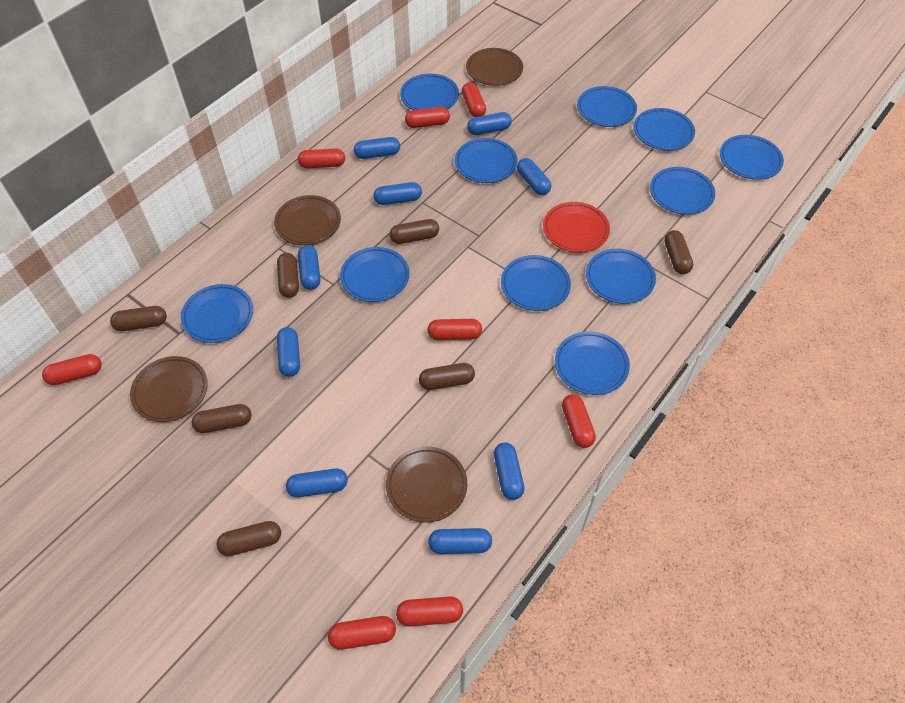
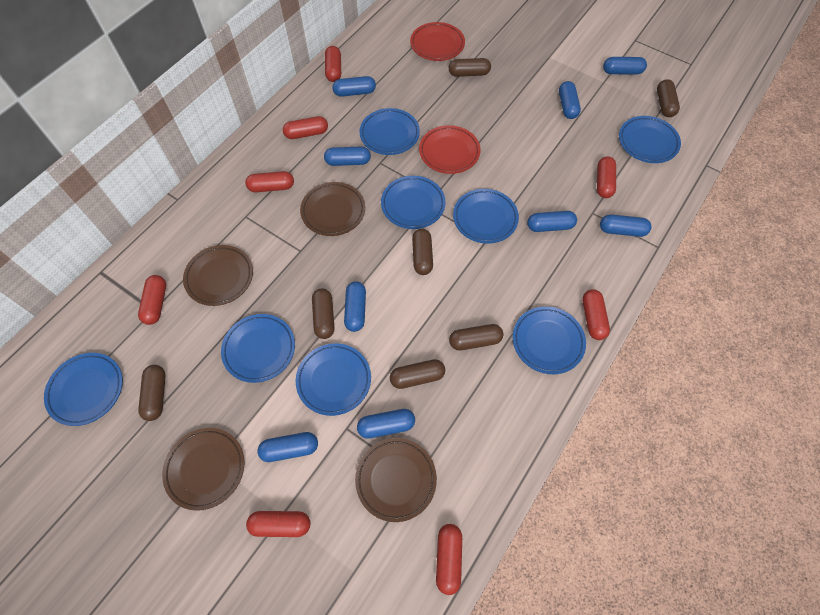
blue plate: [181,284,253,343] [340,247,410,302] [400,74,459,110] [455,138,518,183] [501,255,571,311] [555,332,630,395] [577,86,637,127] [586,249,656,304] [633,108,695,151] [650,167,715,215] [720,135,784,180] = 11 -> [44,353,123,426] [221,314,295,383] [296,343,371,416] [359,108,420,155] [381,176,446,229] [453,189,519,244] [513,306,586,374] [619,116,681,163] = 8
red plate: [543,202,610,253] = 1 -> [410,22,465,61] [419,125,481,174] = 2

